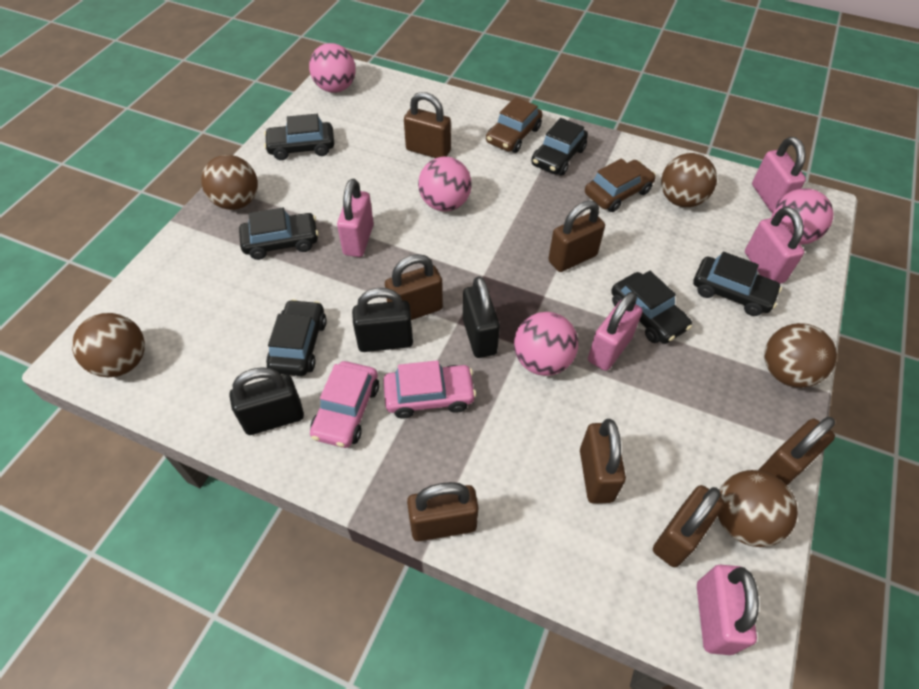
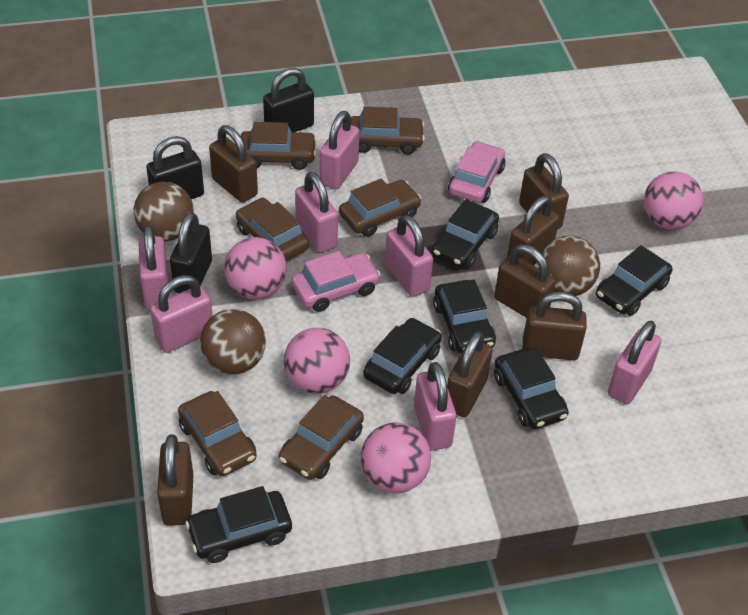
brown ball: [72,313,145,377] [201,155,258,210] [661,153,717,207] [718,470,798,547] [764,323,837,388] = 5 -> [134,181,194,241] [200,309,266,374] [538,236,600,296] = 3
brown car: [486,97,542,153] [585,159,656,212] = 2 -> [178,391,257,476] [236,198,309,261] [241,122,317,170] [279,395,364,480] [339,178,421,237] [351,107,425,154] = 6
pink padlock: [337,179,374,257] [588,292,643,371] [697,565,759,655] [745,207,804,284] [752,137,806,212] = 5 -> [139,225,170,310] [150,275,213,353] [295,172,338,253] [320,111,360,189] [385,215,433,297] [414,362,457,450] [608,321,661,405] = 7

